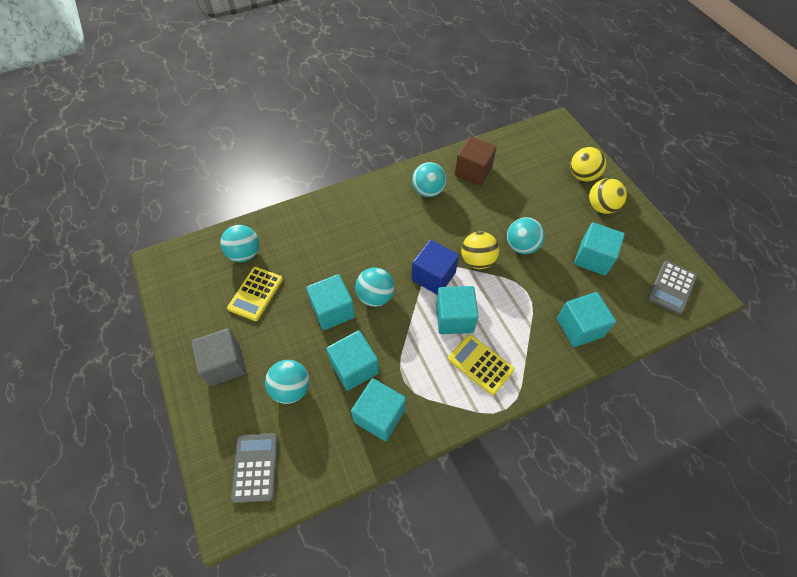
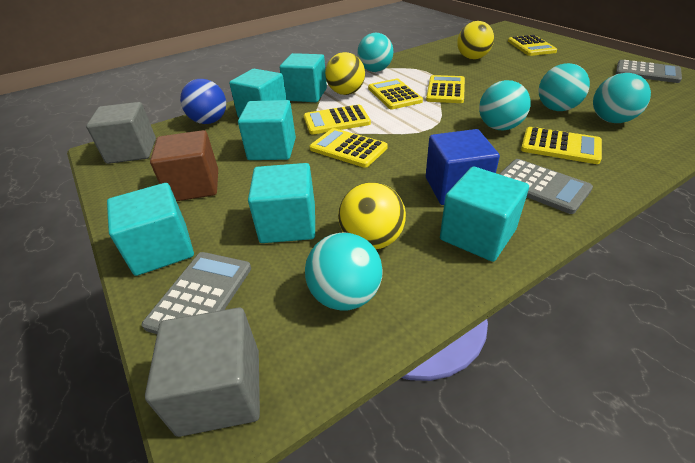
blue ball: none = 0 -> [180,79,226,124] = 1
grey calculator: [231,433,278,503] [648,261,697,315] = 2 -> [142,252,251,334] [500,159,593,214] [616,60,682,83] = 3
grey cube: [191,328,246,386] = 1 -> [86,102,156,164] [145,307,260,437] = 2
yellow calculator: [227,267,283,321] [448,334,514,395] = 2 -> [304,104,371,135] [310,128,387,168] [368,79,423,109] [426,75,465,103] [508,35,557,56] [521,127,602,164] = 6

